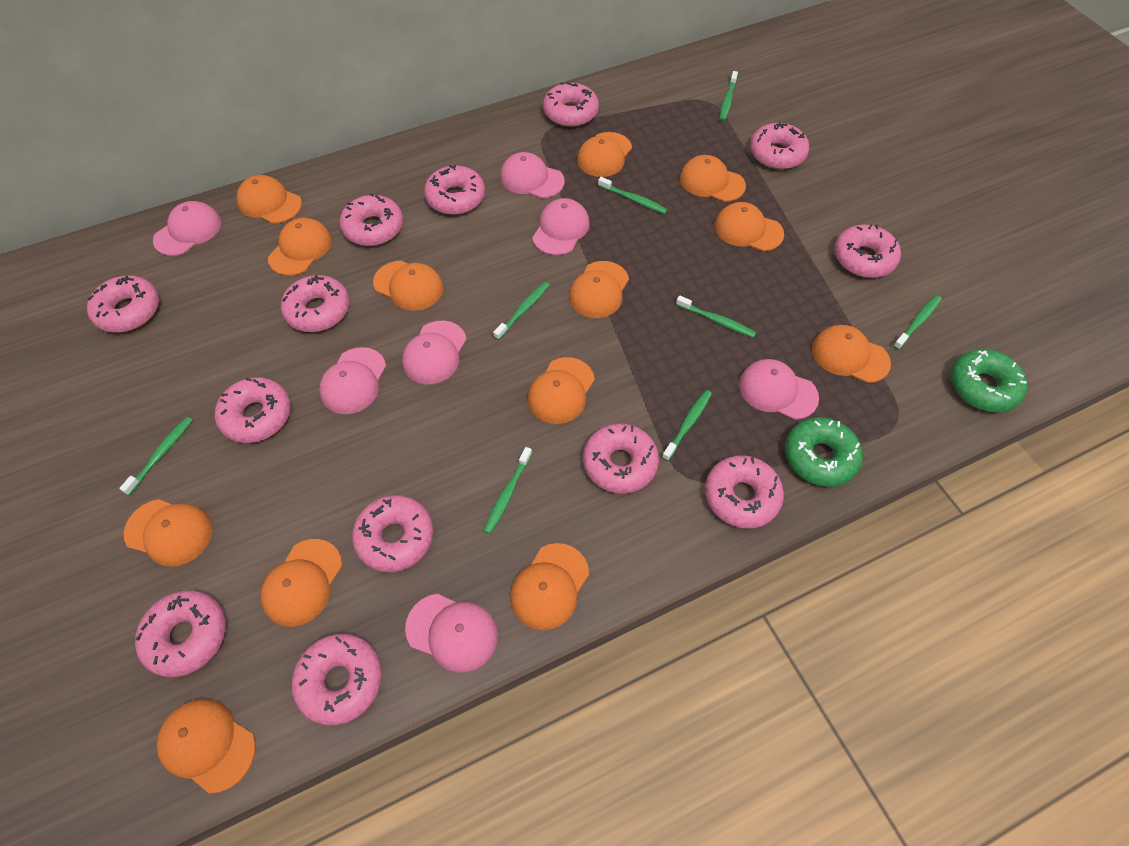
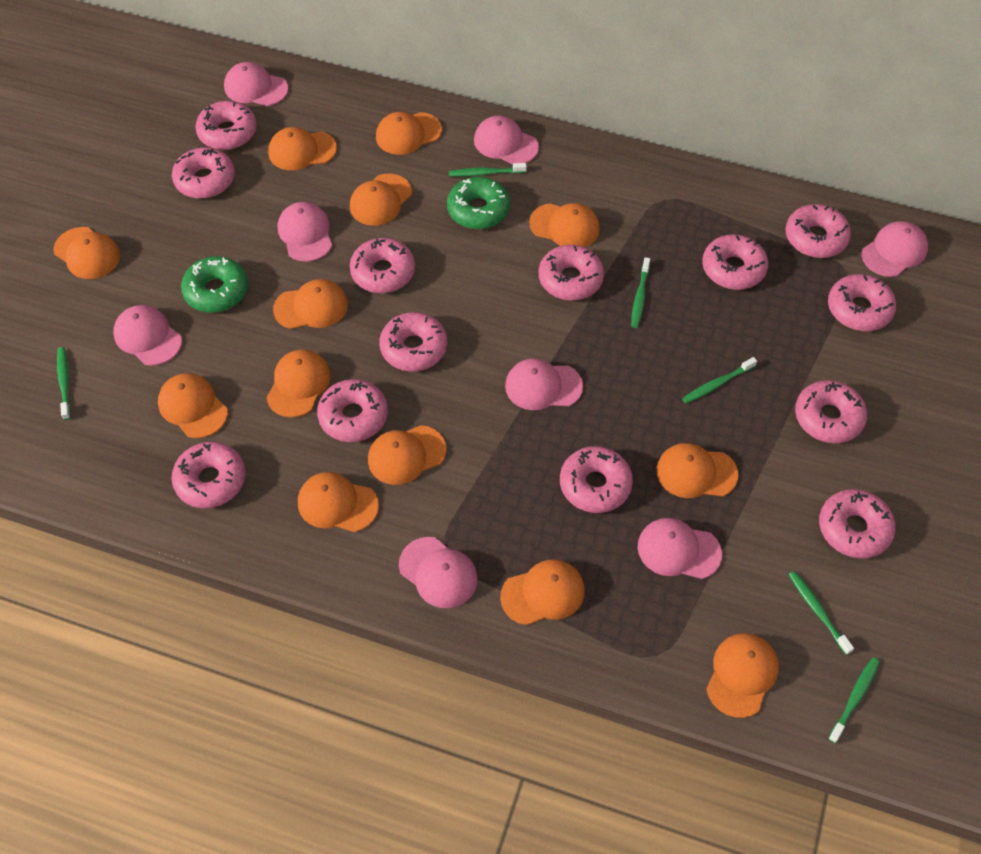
green toothbrush: [119,417,193,495] [484,447,532,534] [493,282,549,340] [598,177,667,214] [662,390,712,461] [676,295,756,338] [720,71,738,121] [893,295,942,350] = 8 -> [57,347,71,420] [448,163,527,177] [631,257,650,328] [682,357,757,403] [788,571,854,655] [828,657,880,743] = 6
pink cap: [153,201,221,256] [319,347,386,414] [402,321,467,384] [405,594,498,672] [500,152,565,199] [532,198,590,255] [739,359,819,420] = 7 -> [113,305,182,366] [224,62,288,106] [278,202,332,262] [399,537,478,608] [474,116,539,165] [505,358,583,410] [638,518,722,579] [862,221,928,277] = 8

